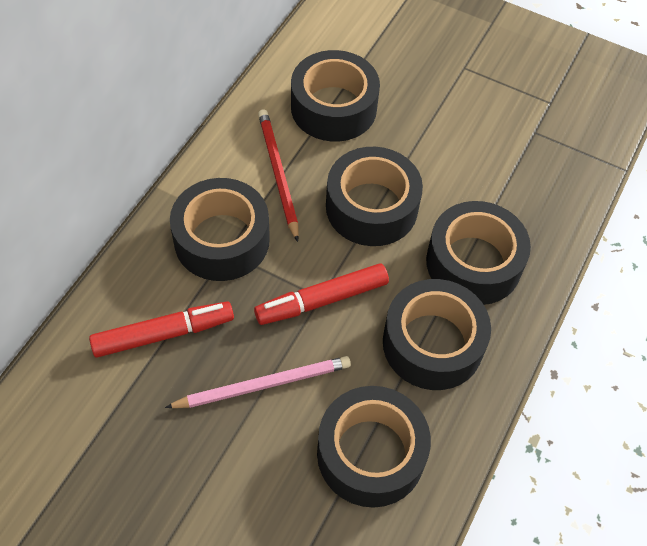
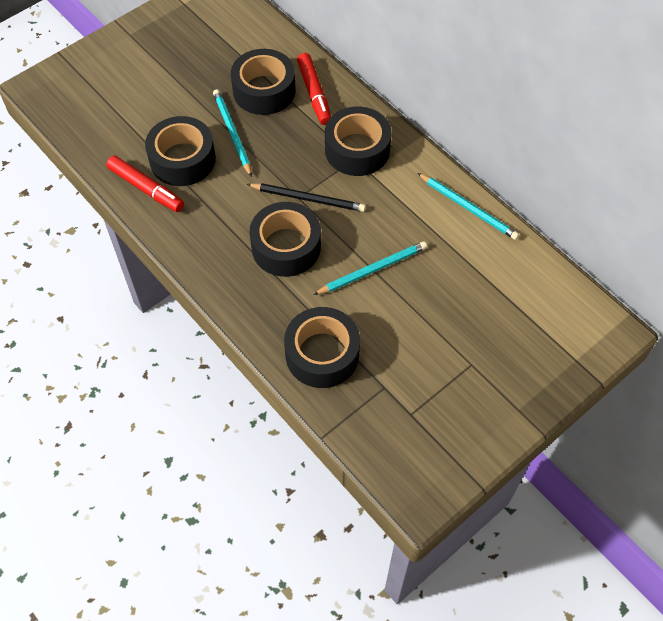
black pencil: none = 0 -> [247,183,366,212] = 1
black tape: [170,178,270,281] [291,50,380,142] [317,386,431,508] [326,147,423,246] [383,279,491,390] [426,201,531,305] = 6 -> [145,116,216,186] [231,49,296,115] [249,202,321,277] [284,307,360,388] [325,107,391,176] = 5
pink pencil: [165,356,351,408] = 1 -> none = 0
red pencil: [258,109,299,242] = 1 -> none = 0
turquoise pencil: none = 0 -> [213,89,252,177] [313,241,427,295] [418,173,519,240] = 3

